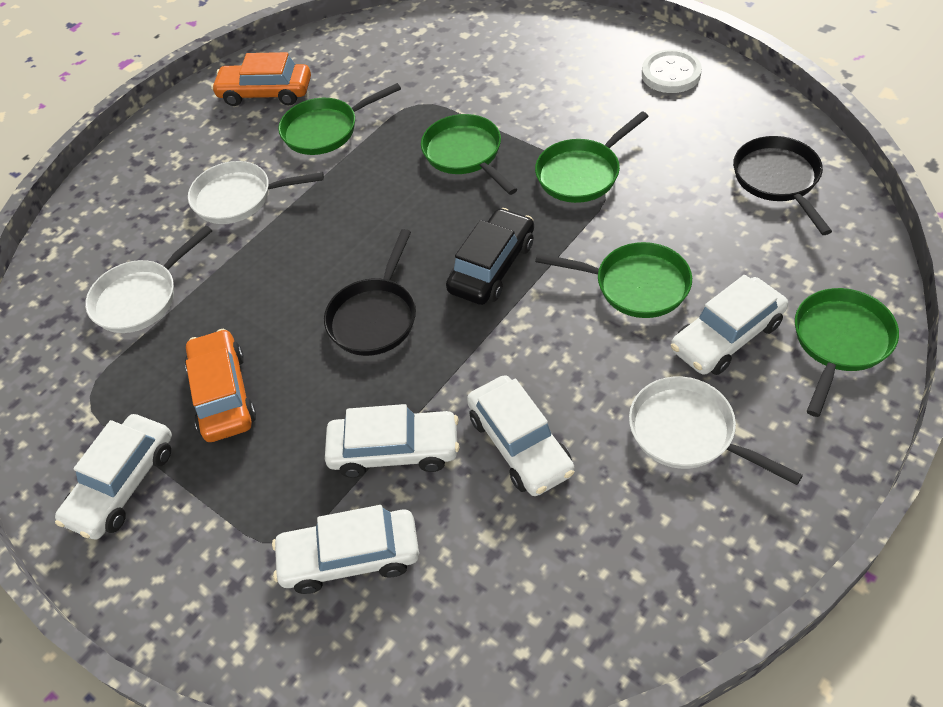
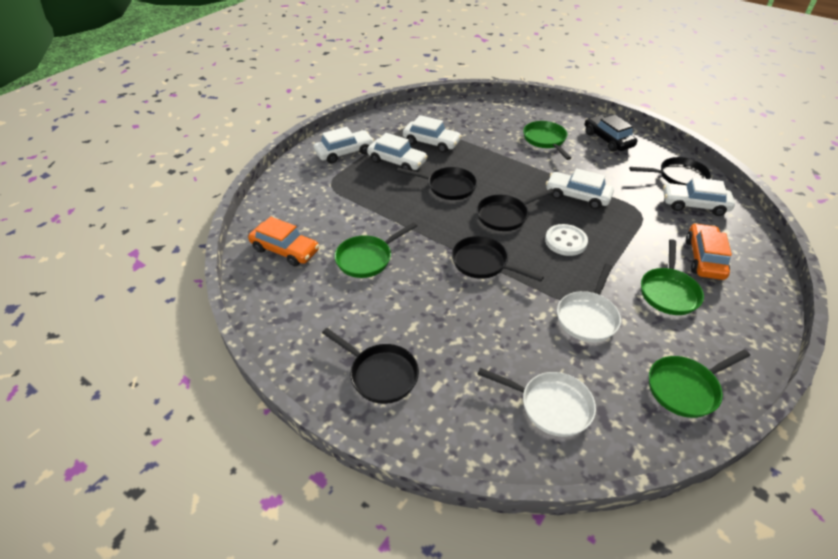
black pan: [324,229,416,356] [733,136,832,235] = 2 -> [322,328,419,404] [397,167,477,200] [452,236,544,282] [476,188,554,231] [629,157,711,185] = 5
green pan: [278,83,401,155] [421,114,517,195] [535,112,649,203] [535,242,692,318] [795,288,899,417] = 5 -> [334,222,417,278] [523,121,571,160] [641,239,704,315] [649,349,750,418] = 4
white pan: [85,226,212,333] [188,161,324,224] [629,376,803,485] = 3 -> [478,368,596,437] [557,264,621,342] = 2

